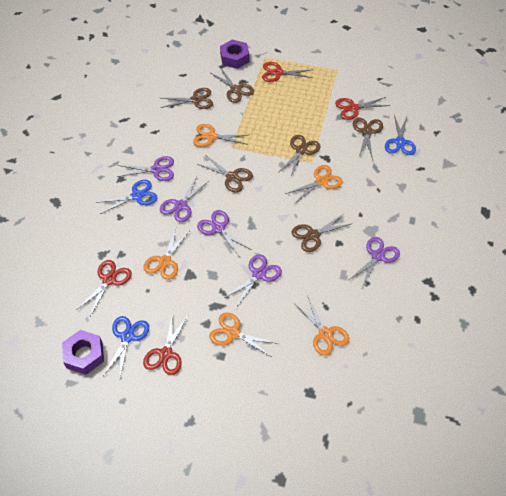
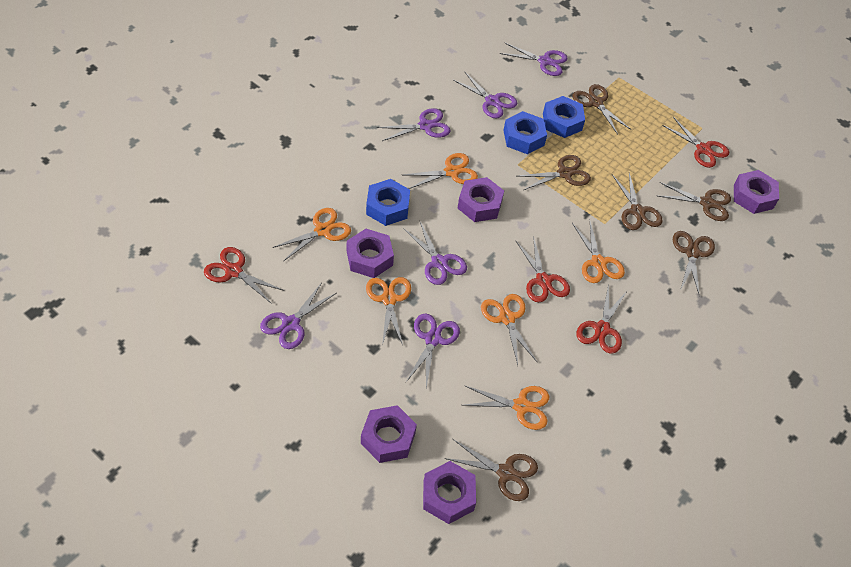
blue nut: none = 0 -> [366,179,410,226] [503,111,547,154] [543,96,585,138] = 3
blue scissors: [96,180,158,214] [103,316,149,377] [385,115,416,155] = 3 -> none = 0
orange scissors: [143,228,189,280] [193,124,248,147] [209,312,279,357] [286,165,343,204] [294,295,349,356] = 5 -> [272,208,351,261] [366,277,411,346] [403,153,478,189] [464,385,549,430] [481,294,537,365] [572,221,625,283] = 6
purple nut: [62,330,104,375] [220,39,249,69] = 2 -> [347,229,394,278] [361,405,417,463] [423,461,476,524] [457,177,504,222] [734,170,779,214] = 5
purple scissors: [117,156,174,181] [160,177,209,222] [197,210,252,257] [224,254,282,308] [349,237,400,288] = 5 -> [260,282,336,349] [377,108,451,141] [403,222,467,285] [406,314,460,388] [453,71,517,119] [500,42,568,76] = 6

